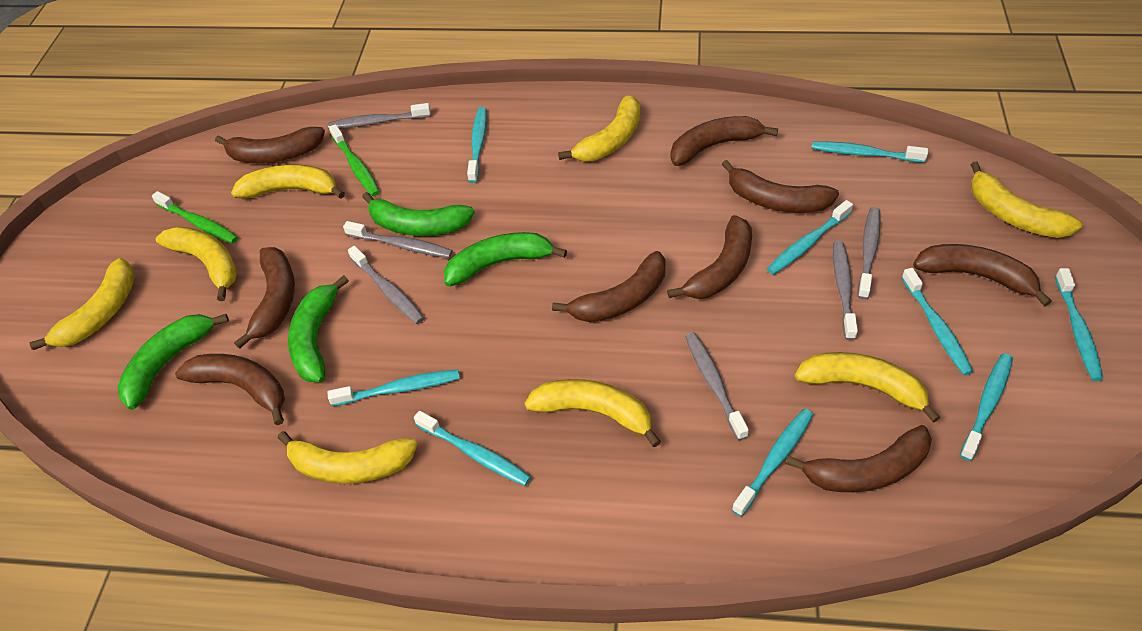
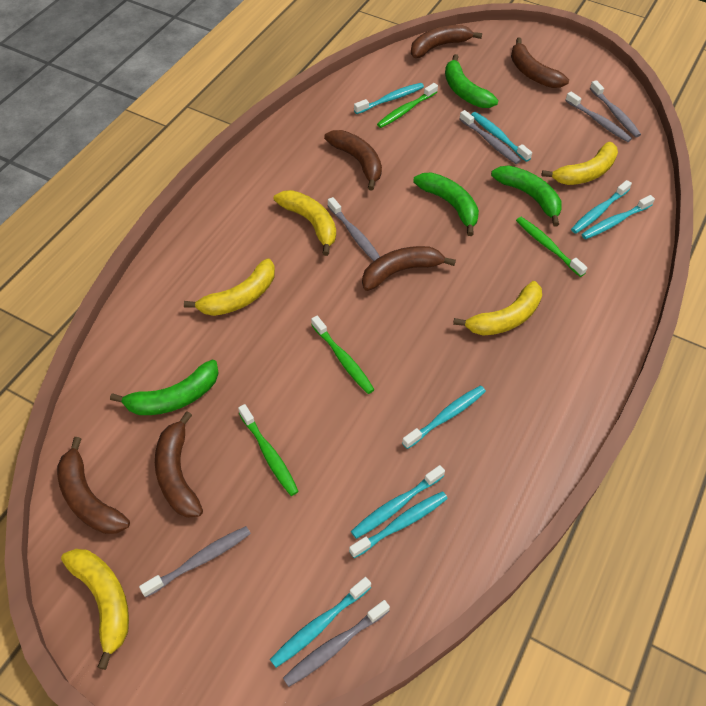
brown banana: [175,354,285,425] [215,127,325,163] [234,247,295,349] [552,251,666,322] [667,215,752,299] [671,116,778,166] [722,160,839,213] [786,425,932,492] [913,244,1052,306] = 9 -> [57,437,130,534] [155,411,203,518] [324,130,382,190] [362,246,456,291] [411,25,482,58] [511,37,569,88] = 6
green toothbrush: [152,191,238,244] [329,124,380,196] = 2 -> [238,404,299,496] [311,316,375,394] [377,83,438,128] [516,217,588,277] = 4
turquoise toothbrush: [327,370,460,406] [414,411,531,486] [467,107,487,183] [732,409,813,517] [767,200,853,275] [812,141,928,163] [902,268,973,375] [960,353,1013,461] [1055,268,1103,381] = 9 -> [270,577,371,668] [349,491,448,558] [351,465,445,539] [354,83,424,114] [402,385,486,449] [471,112,532,162] [571,180,632,234] [581,195,655,239] = 8
yellow banana: [30,258,135,350] [156,227,237,301] [231,165,345,199] [278,431,418,484] [524,379,661,447] [558,95,640,161] [795,352,940,423] [970,161,1083,238] = 8 -> [61,549,129,670] [184,258,275,316] [274,190,336,256] [453,281,542,336] [542,142,618,185] = 5

